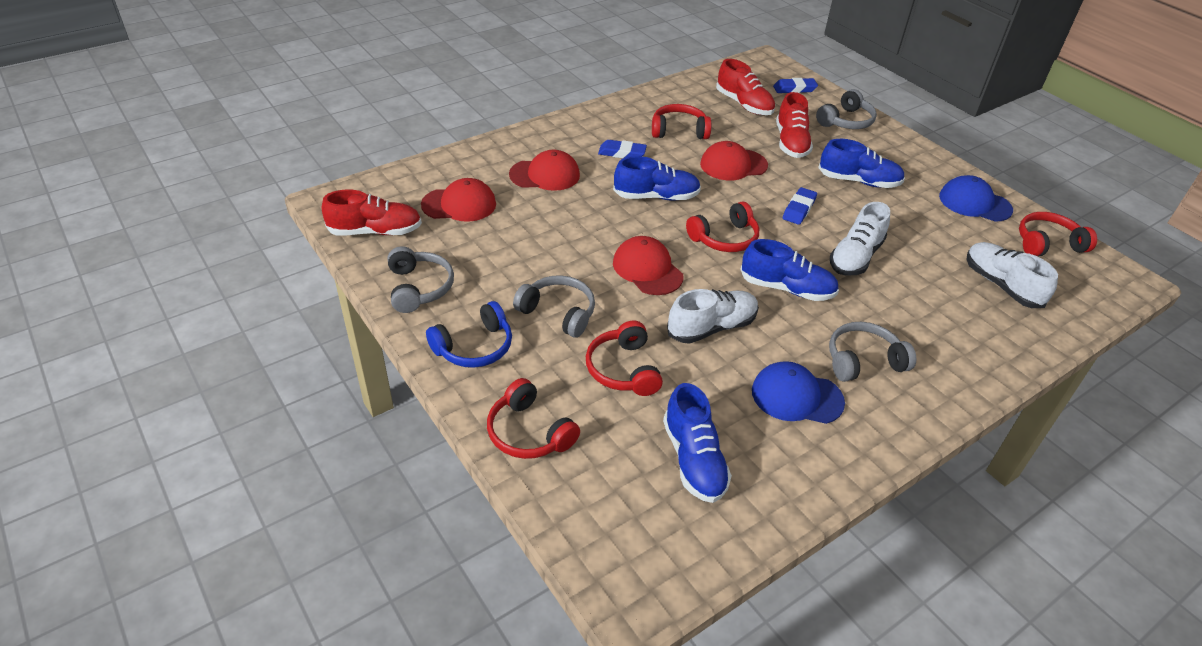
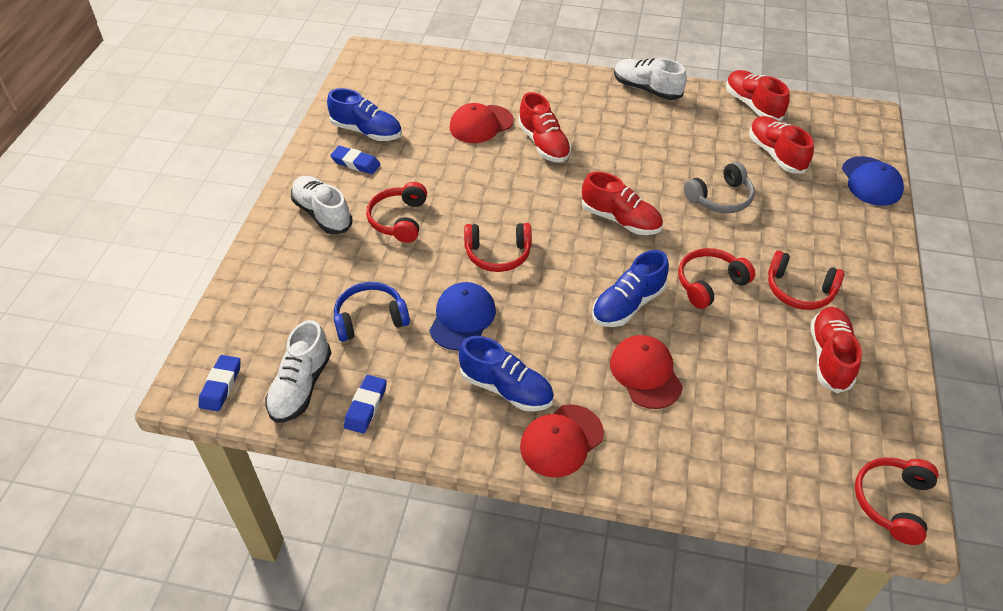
blue shoe: [613,156,701,201] [663,383,732,503] [740,239,839,301] [818,139,905,188] = 4 -> [327,88,402,141] [459,336,554,412] [592,250,669,327] = 3
grey headphones: [388,246,454,313] [513,275,595,338] [816,89,877,129] [829,322,916,382] = 4 -> [684,162,755,213] = 1
red cap: [421,178,496,222] [509,149,580,191] [613,236,684,295] [700,141,768,180] = 4 -> [449,103,514,143] [520,404,604,478] [610,335,683,409] = 3
red shoe: [322,189,422,235] [716,59,775,115] [776,92,813,158] = 3 -> [518,92,571,162] [582,171,663,235] [726,70,790,121] [749,116,814,174] [810,307,862,393] = 5

